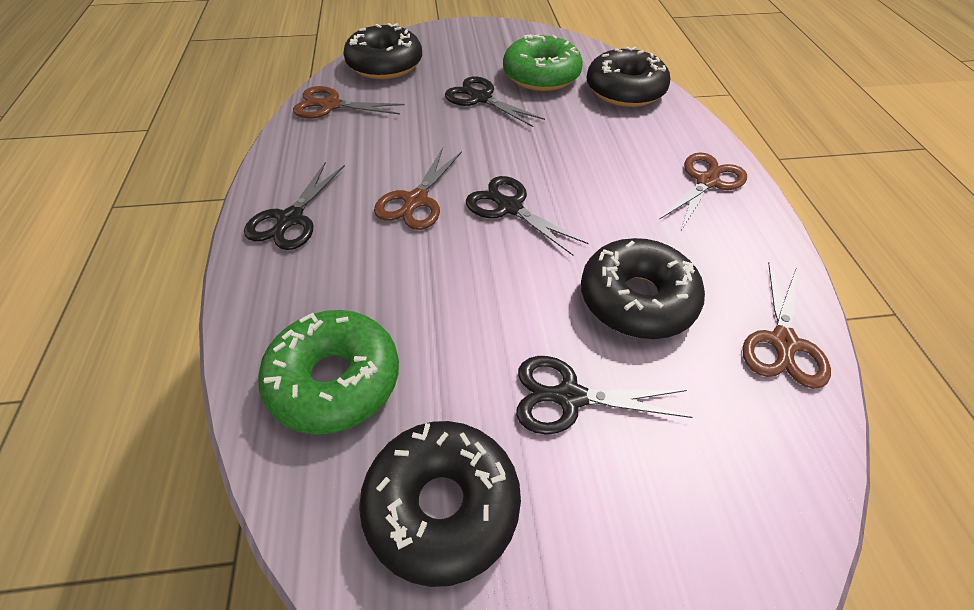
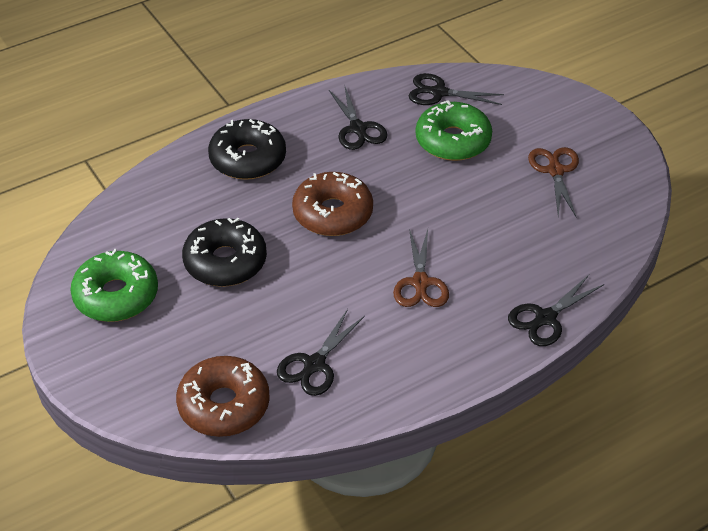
black donut: [343,23,422,79] [359,421,521,587] [581,238,705,339] [587,46,670,107] = 4 -> [182,218,267,287] [208,119,286,180] = 2
brown donut: none = 0 -> [176,356,270,437] [292,172,373,236] = 2
brown scissors: [293,86,405,118] [374,148,462,230] [659,152,747,230] [742,263,831,389] = 4 -> [393,229,449,307] [528,147,579,218] = 2

